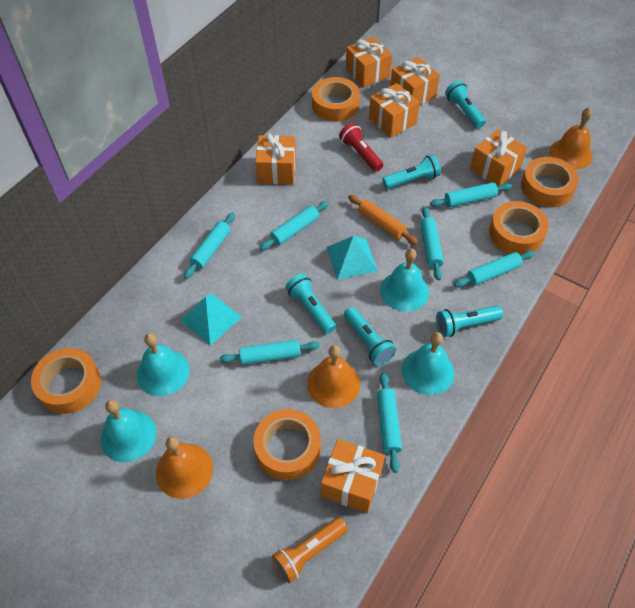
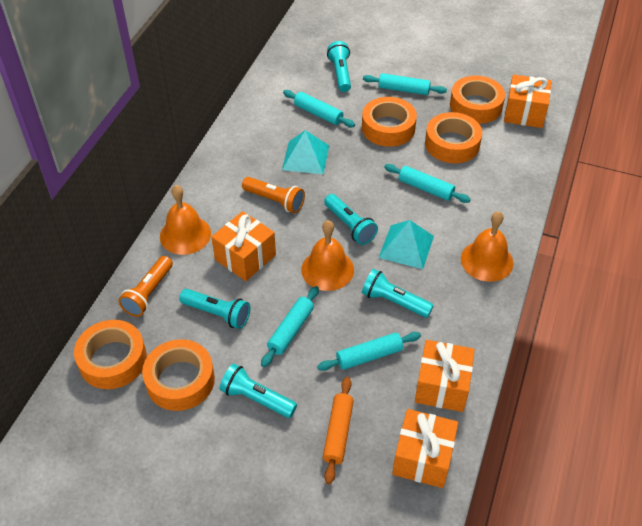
orange flashlight: [272,517,348,583] = 1 -> [118,256,173,317] [242,177,305,213] = 2
orange gift: [255,133,296,184] [321,439,385,513] [346,37,392,88] [369,83,420,138] [390,57,440,105] [470,129,527,187] = 6 -> [211,211,276,281] [392,409,458,488] [415,340,475,412] [504,74,552,128] = 4
red flashlight: [339,123,383,172] = 1 -> none = 0
turquoise bell: [100,400,157,462] [137,333,190,396] [380,249,429,312] [402,332,455,395] = 4 -> none = 0
turquoise rolling pin: [184,212,235,279] [219,339,320,365] [260,201,329,251] [377,372,402,473] [420,207,444,280] [430,182,512,207] [454,250,535,287] = 7 -> [261,286,319,367] [283,90,355,127] [317,332,421,371] [363,73,447,95] [384,164,471,203] = 5

